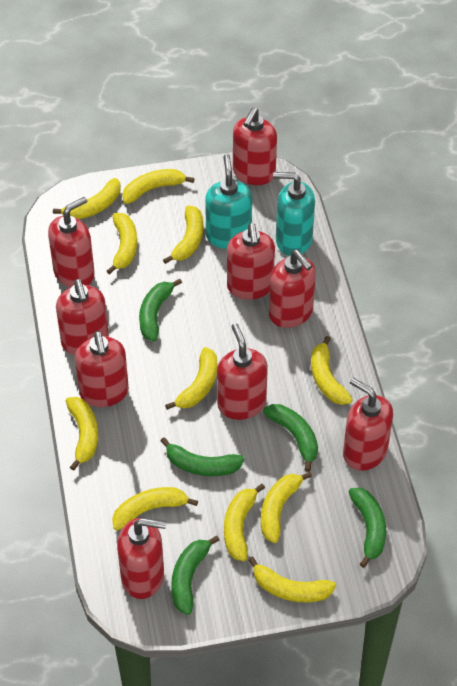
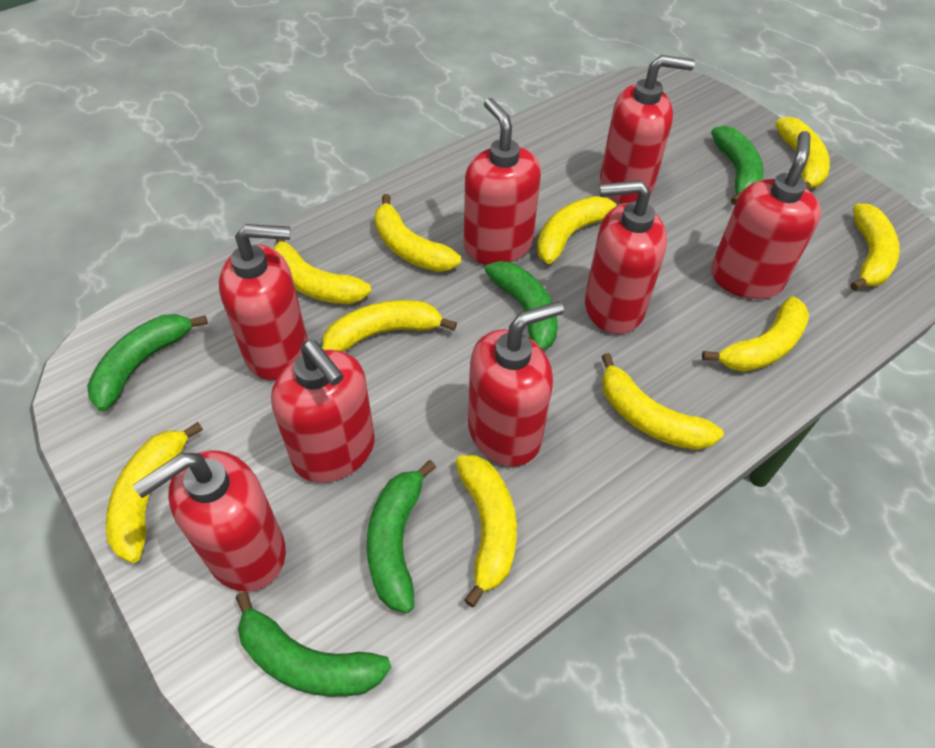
red soap dispenser: [48,197,95,287] [56,279,109,355] [75,331,129,407] [117,518,167,599] [217,323,268,420] [227,223,275,300] [233,108,277,185] [269,250,316,328] [343,378,393,471] = 9 -> [133,450,286,592] [219,224,308,380] [271,340,375,483] [464,98,541,265] [468,301,564,467] [585,180,667,334] [600,55,695,203] [711,131,821,299] = 8
turquoise soap dispenser: [205,154,252,249] [273,172,315,256] = 2 -> none = 0
yellow banana: [53,178,121,219] [66,397,98,471] [107,213,137,275] [112,487,198,530] [122,169,194,204] [163,205,203,264] [165,347,217,410] [224,484,265,561] [248,557,336,602] [261,472,312,543] [311,336,353,405] = 11 -> [106,422,203,563] [273,239,371,304] [323,300,457,352] [374,194,461,272] [455,455,517,607] [537,196,629,264] [601,353,724,450] [702,296,809,372] [775,117,830,190] [850,204,900,291] = 10

